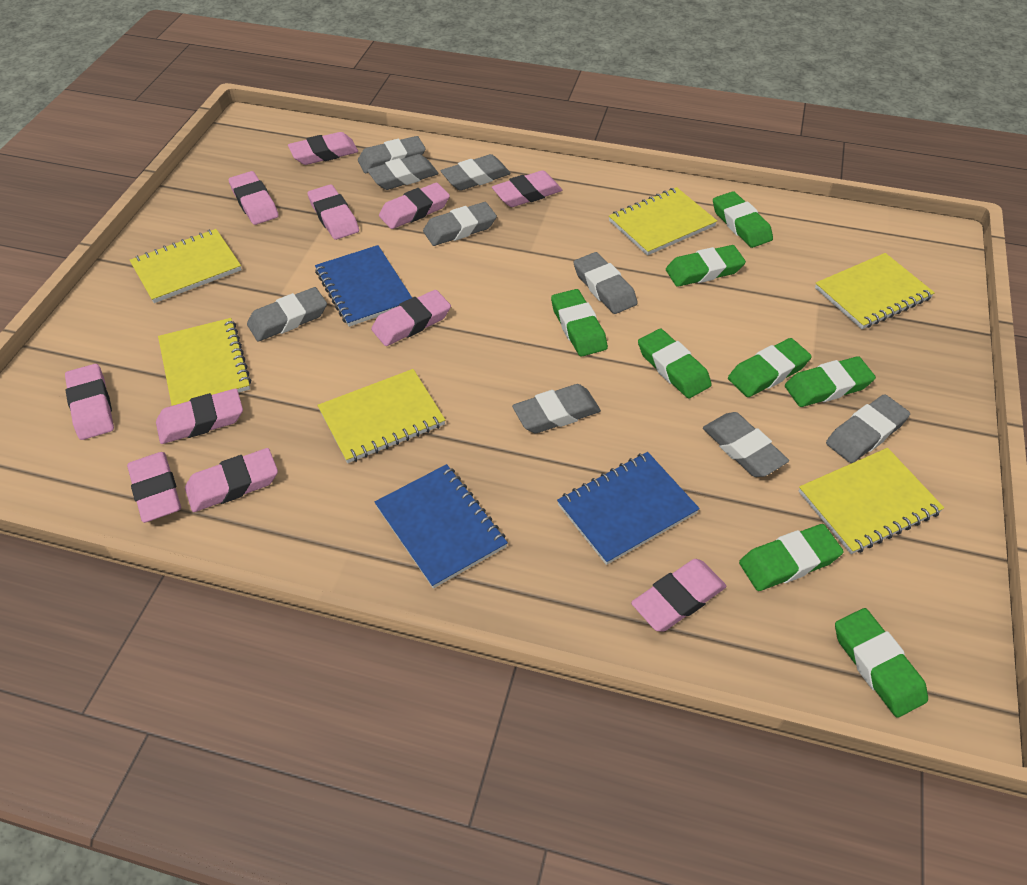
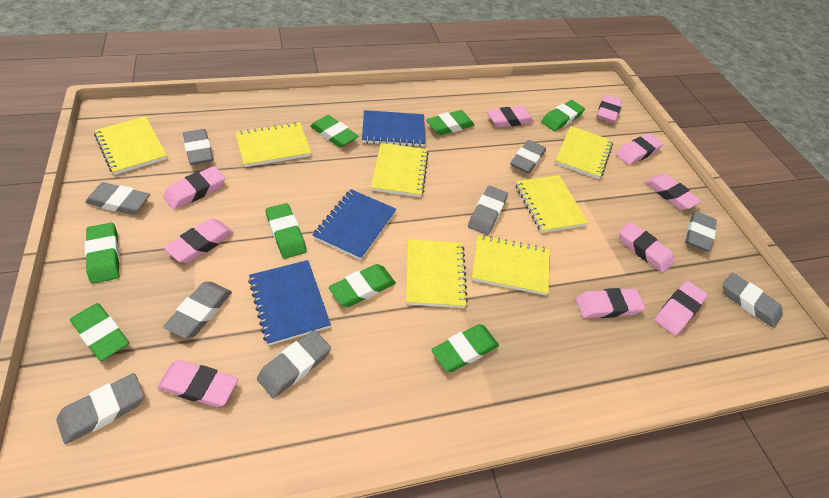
pink eraser: [65,364,114,440] [127,452,181,523] [156,389,243,444] [185,448,278,512] [229,171,279,225] [288,132,358,165] [308,184,359,240] [371,290,451,346] [379,183,450,229] [492,170,562,207] [631,559,726,632] = 11 -> [157,360,238,407] [163,166,225,210] [164,218,234,263] [487,106,534,128] [576,288,645,318] [596,94,622,123] [616,134,663,165] [619,222,674,273] [645,174,701,210] [654,281,708,335] = 10
yellow notebook: [130,229,242,303] [158,318,251,406] [317,369,445,463] [609,187,717,256] [799,448,944,554] [815,253,935,329] = 6 -> [94,116,168,175] [235,122,311,167] [371,143,429,197] [406,239,468,308] [472,235,550,296] [515,175,589,233] [555,126,613,179] = 7

